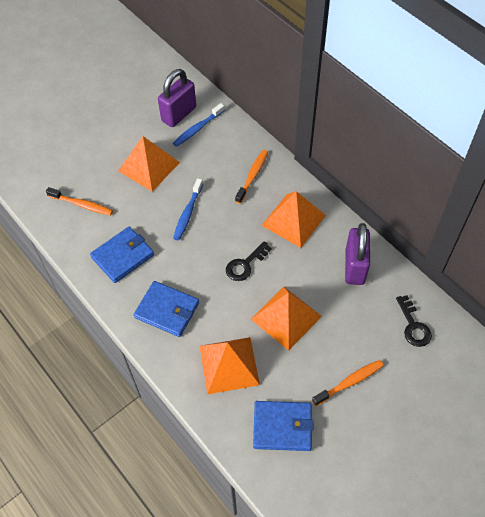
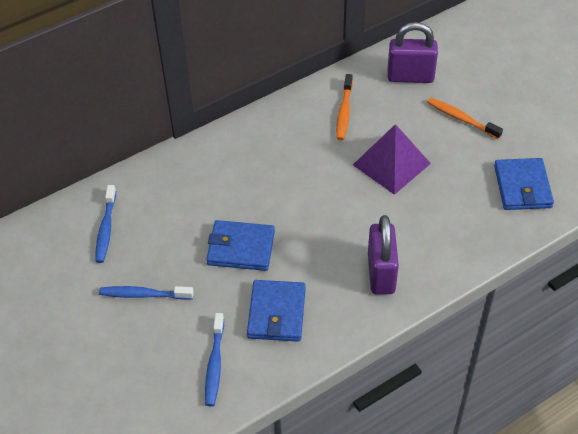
black key: [226,241,272,281] [396,295,432,347] = 2 -> none = 0
blue toothbrush: [173,103,225,147] [173,178,203,240] = 2 -> [95,185,116,263] [99,286,194,300] [205,313,224,406] = 3
orange pyramid: [118,136,180,192] [200,337,260,394] [251,287,322,351] [261,191,326,248] = 4 -> none = 0
orange toothbrush: [46,187,113,216] [235,150,268,204] [312,360,384,406] = 3 -> [336,74,353,140] [427,98,503,139] = 2
purple pyramid: none = 0 -> [353,124,431,195] = 1

